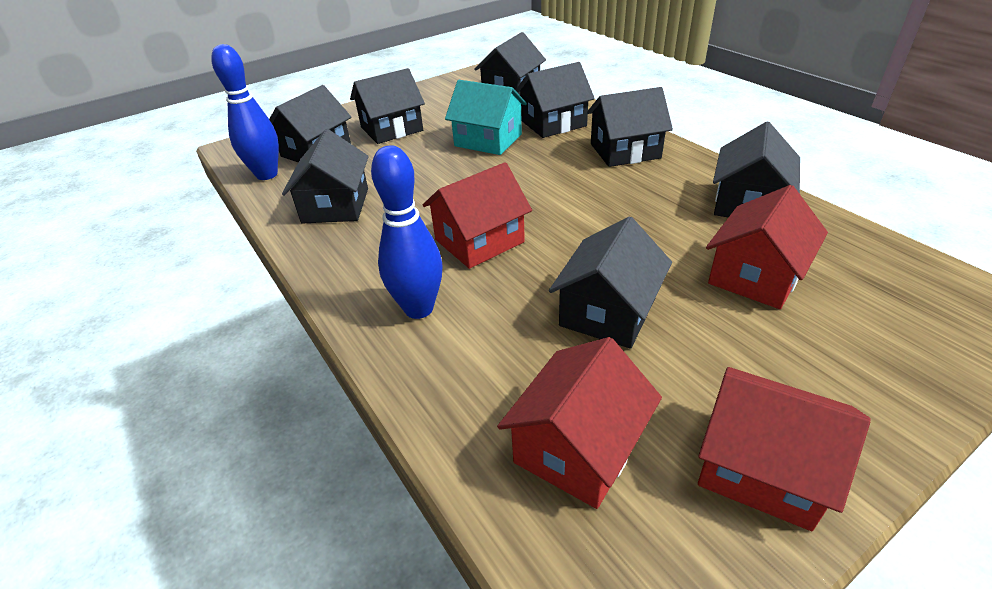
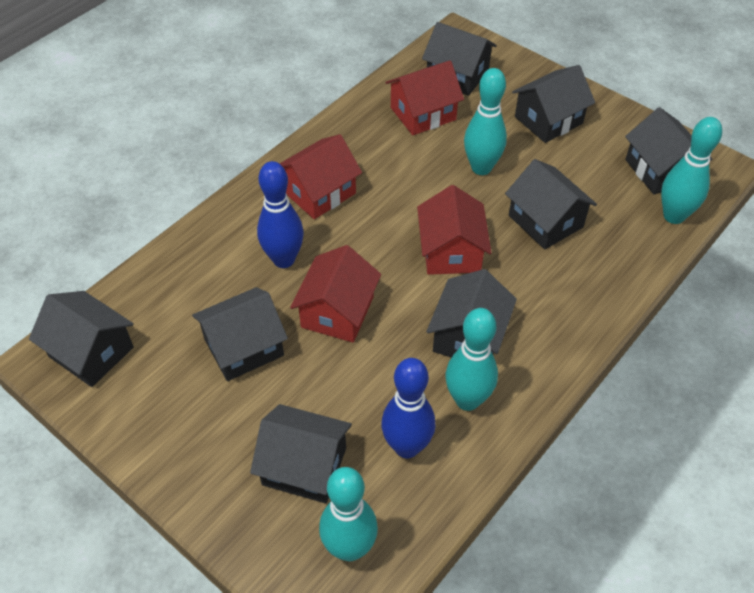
turquoise bowling pin: none = 0 -> [319,467,378,561] [446,308,498,411] [464,68,507,175] [661,117,722,224] = 4
turquoise house: [445,80,527,155] = 1 -> none = 0

